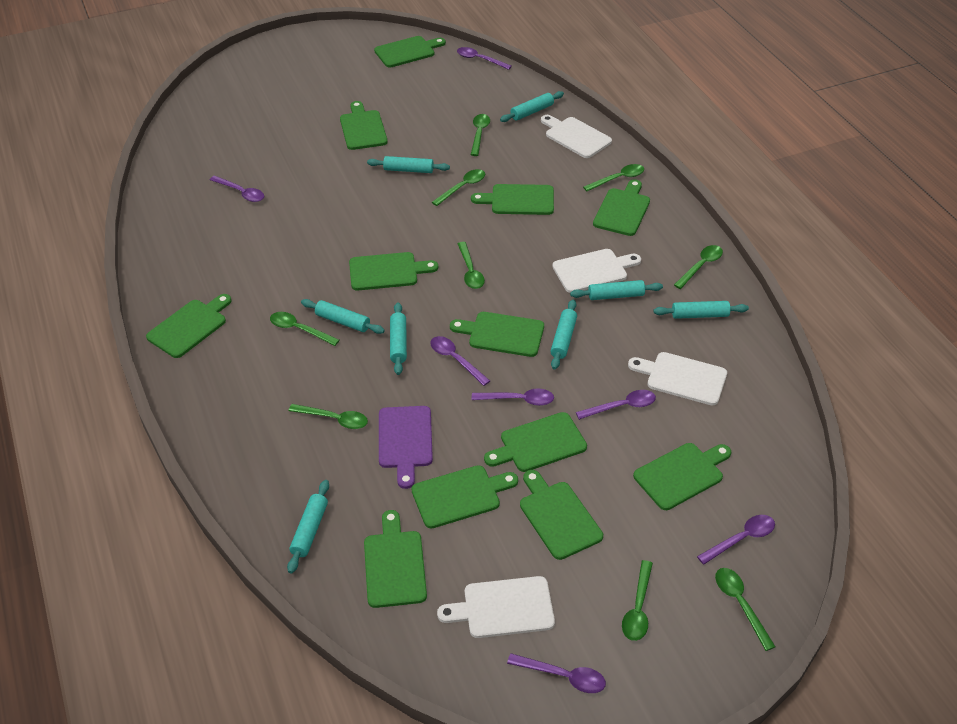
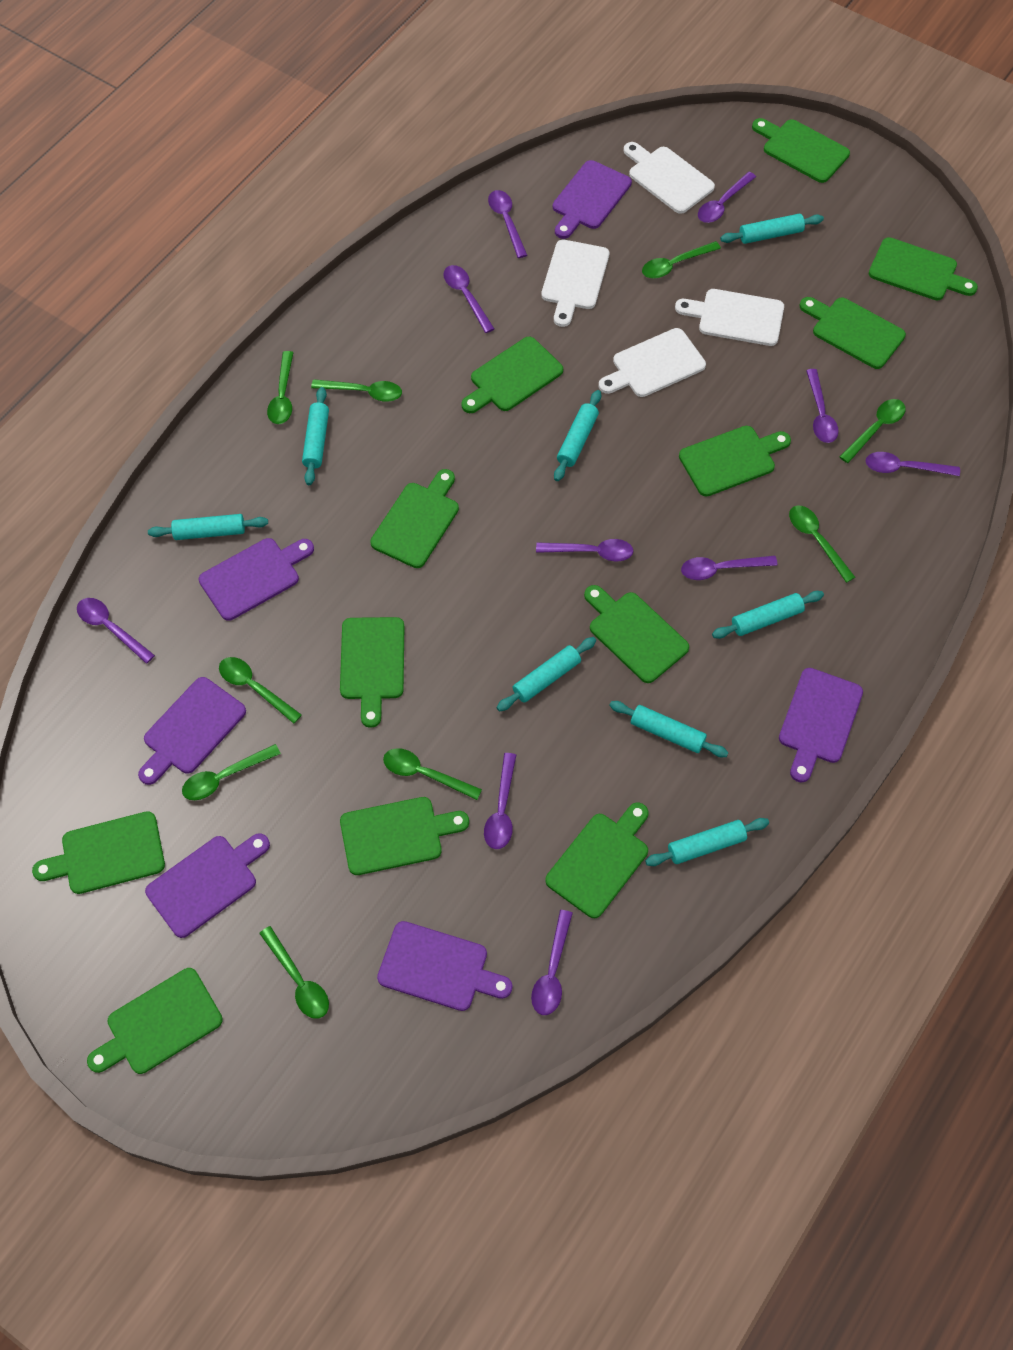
purple cutting board: [379,406,433,489] = 1 -> [138,677,246,785] [145,833,270,938] [199,538,314,621] [377,921,512,1011] [553,160,632,239] [779,668,863,783] = 6
purple spoon: [210,175,264,202] [430,336,490,386] [457,47,512,70] [472,389,554,406] [507,653,606,693] [576,390,656,420] [697,515,775,565] = 7 -> [77,598,155,664] [443,265,494,333] [484,753,516,849] [488,190,527,258] [531,910,573,1015] [536,539,634,561] [681,555,778,580] [698,172,756,223] [806,369,839,443] [866,452,960,476] = 10

